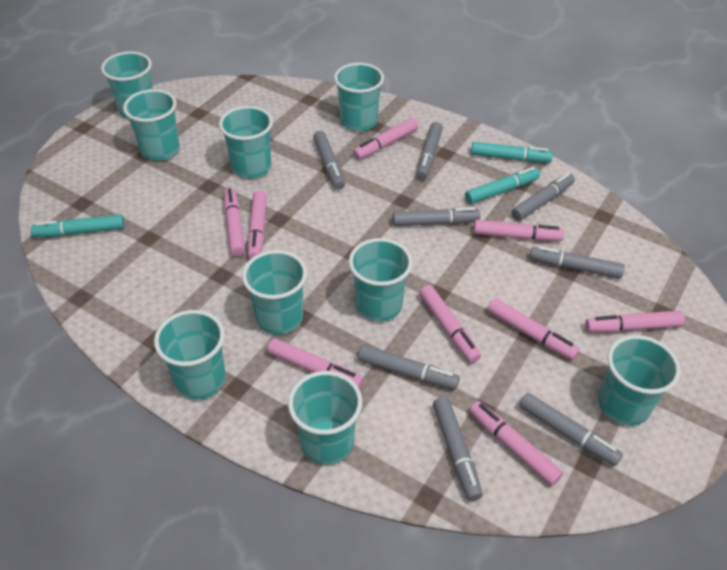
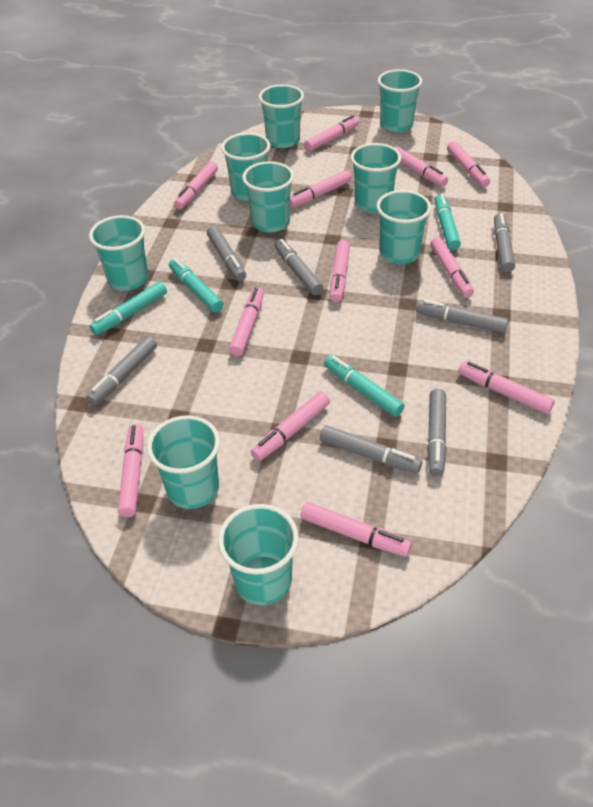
grey marker: [313,131,345,190] [358,345,460,389] [393,207,480,226] [417,122,443,180] [433,397,483,501] [511,173,575,221] [519,393,623,466] [530,246,625,279] = 8 -> [86,336,157,406] [207,226,246,281] [274,239,323,295] [320,425,422,474] [416,299,508,333] [427,389,447,477] [494,213,515,272] = 7
pink marker: [224,188,245,256] [248,191,267,259] [268,338,363,389] [353,118,418,160] [419,285,481,363] [469,401,563,486] [474,220,564,241] [488,298,580,360] [585,310,685,332] = 9 -> [118,424,143,517] [174,161,218,209] [229,288,264,356] [251,391,330,461] [290,170,352,208] [300,502,412,557] [304,115,359,152] [330,240,350,303] [394,146,448,187] [430,237,474,298] [447,141,490,187] [458,361,555,414] = 12
turquoise marker: [31,214,125,237] [465,167,540,204] [471,142,553,163] = 3 -> [90,282,167,335] [169,258,223,313] [324,355,404,417] [435,194,461,250] = 4

